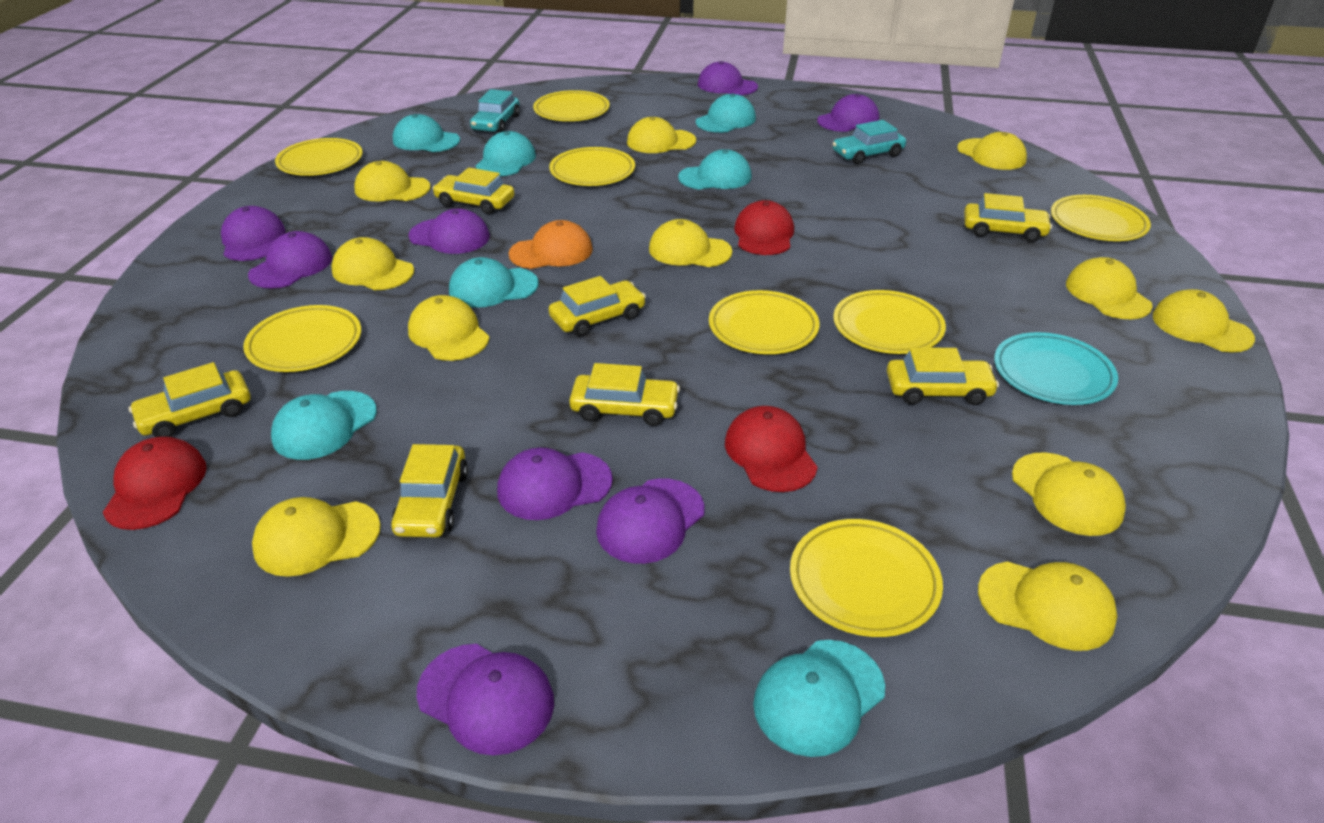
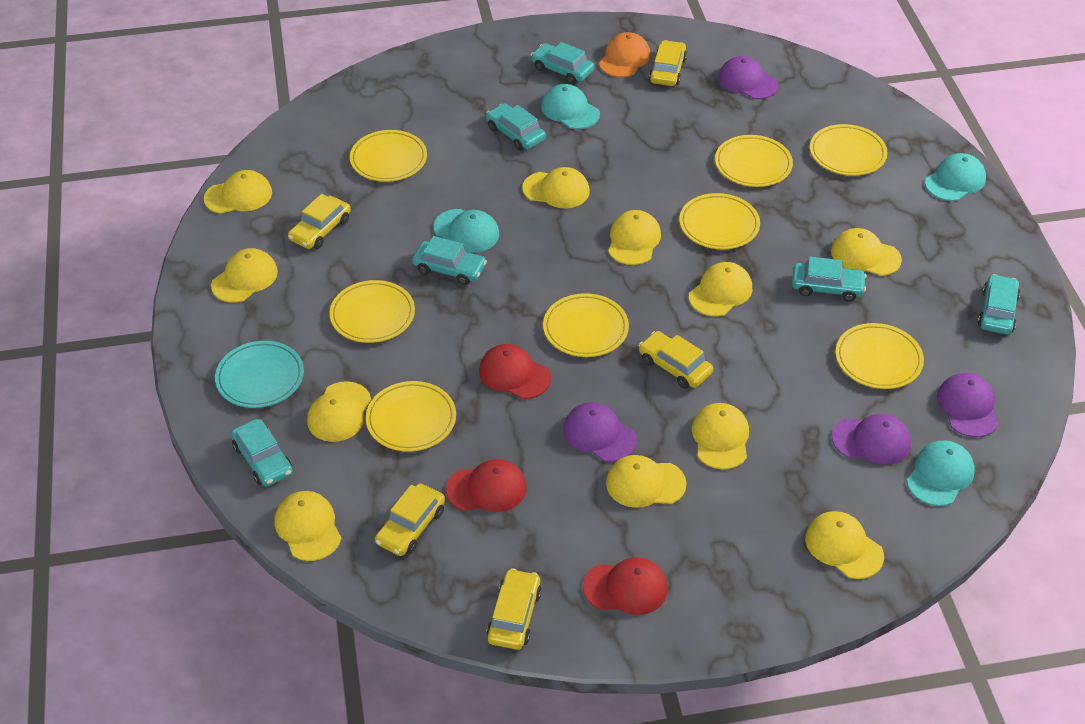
purple cap: [221,206,285,261] [248,231,332,289] [408,209,490,254] [417,644,554,755] [497,447,613,520] [596,478,705,564] [698,61,758,95] [817,94,879,132] = 8 -> [563,402,637,462] [718,56,779,99] [832,414,911,465] [937,373,999,437] = 4
turquoise cap: [271,391,377,460] [393,114,460,152] [449,257,539,308] [476,131,536,176] [678,149,752,190] [696,94,756,133] [753,640,885,757] = 7 -> [433,209,499,253] [541,84,600,129] [907,441,975,506] [925,153,986,201] = 4
turquoise car: [470,89,520,133] [832,120,906,164] = 2 -> [231,419,293,487] [412,236,487,285] [486,103,546,150] [531,42,594,84] [792,257,867,302] [978,274,1020,334] = 6
yellow car: [129,362,251,437] [391,444,468,537] [432,168,514,214] [549,276,646,336] [569,363,680,426] [887,347,999,405] [964,193,1052,242] = 7 -> [288,194,351,249] [375,483,445,556] [486,568,542,650] [639,331,713,389] [649,40,687,86] = 5

